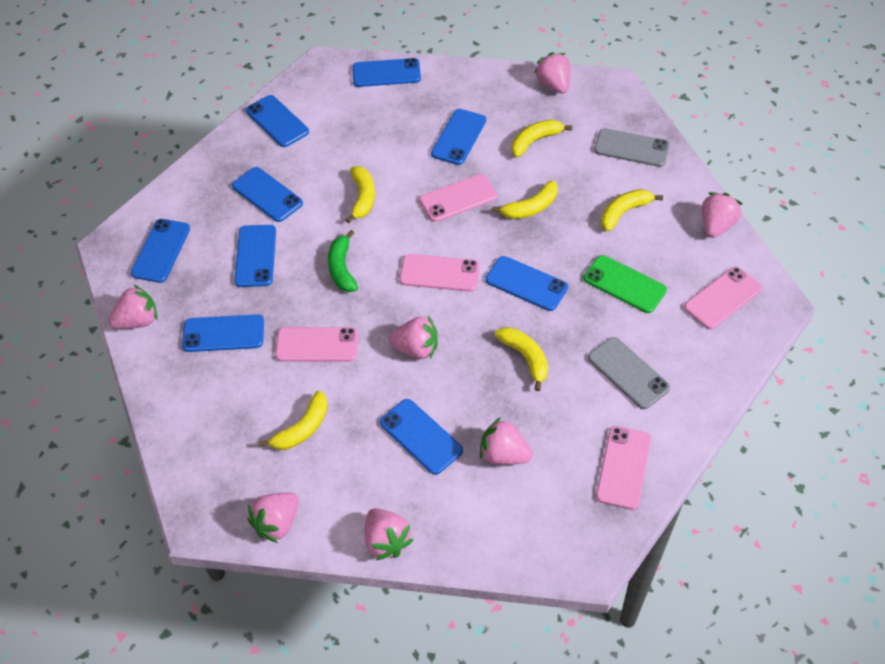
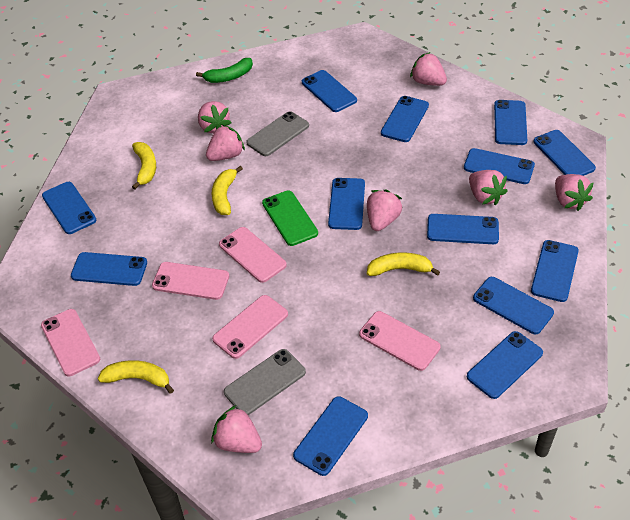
blue phone: [131,219,190,283] [182,314,264,352] [232,167,303,222] [234,225,276,287] [246,95,309,147] [352,58,421,87] [380,399,463,475] [431,109,486,165] [485,256,568,311] = 9 -> [42,182,96,234] [71,252,147,286] [293,396,368,476] [302,70,357,112] [328,178,365,230] [381,96,429,142] [427,214,499,244] [464,148,535,184] [467,331,543,399] [473,277,554,334] [494,100,527,145] [531,240,579,302] [533,130,596,176] = 13
yellow banana: [259,391,328,450] [346,166,375,223] [492,180,558,219] [495,327,548,391] [512,120,572,158] [601,189,663,232] = 6 -> [98,360,174,394] [132,142,156,190] [212,166,243,215] [367,252,440,276] = 4

